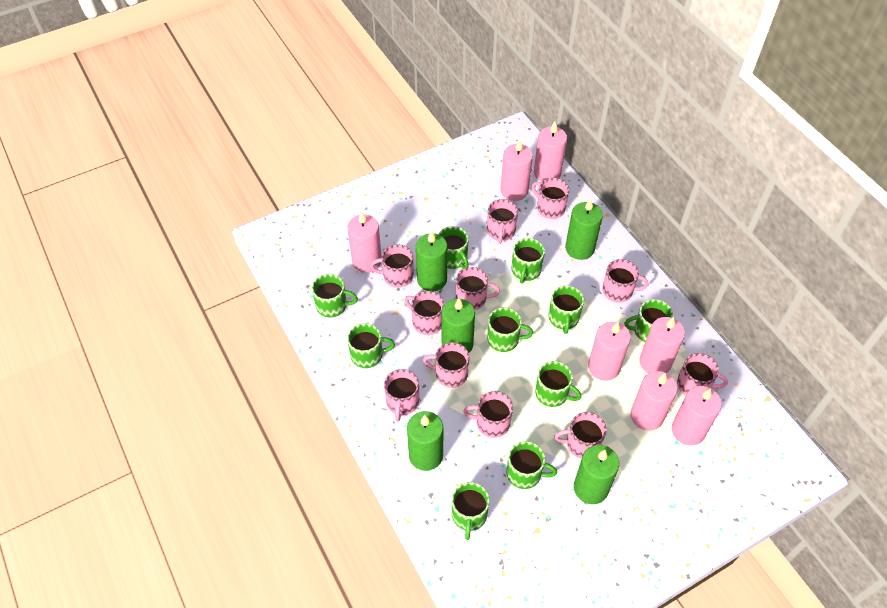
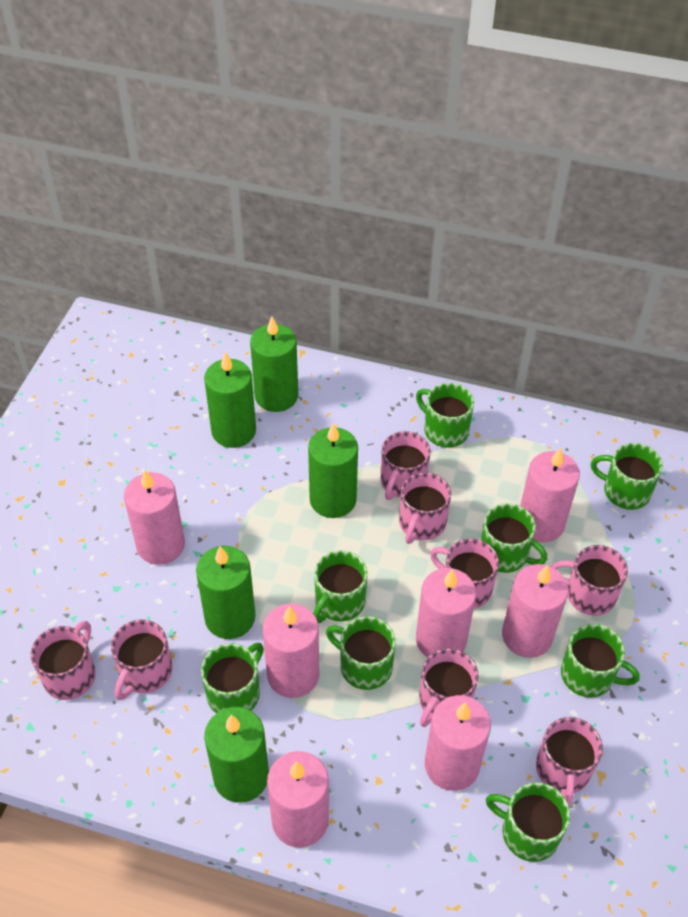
green mug: [312,274,358,317] [347,323,395,368] [438,226,469,269] [452,482,490,540] [487,307,533,352] [506,441,557,489] [512,238,545,283] [535,361,581,407] [548,285,584,334] [624,299,673,342] = 10 -> [201,643,264,713] [313,550,368,623] [326,616,396,690] [416,383,474,448] [481,504,547,573] [486,782,570,862] [561,624,640,698] [591,443,663,510] = 8
pink mug: [370,244,414,288] [384,369,419,421] [405,291,444,335] [423,342,469,388] [456,267,500,310] [463,391,513,438] [487,199,518,244] [532,178,569,219] [554,412,606,459] [602,259,649,303] [677,353,728,396] = 11 -> [31,621,96,700] [111,619,172,700] [381,431,431,500] [399,472,451,544] [419,648,478,727] [430,539,499,609] [536,717,603,806] [552,545,628,616] = 8

